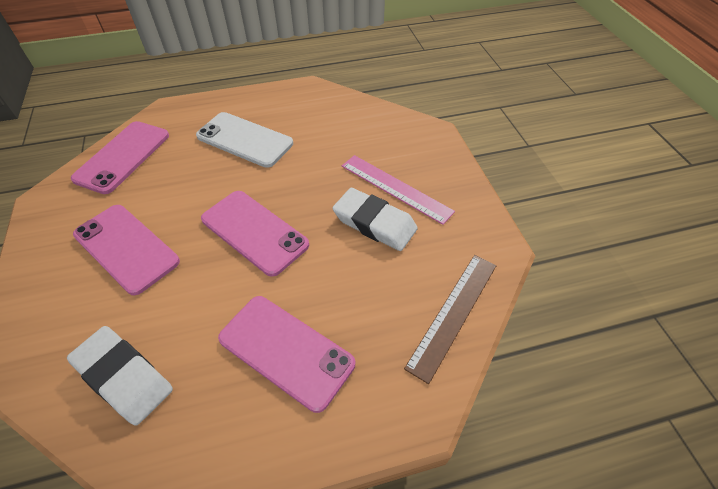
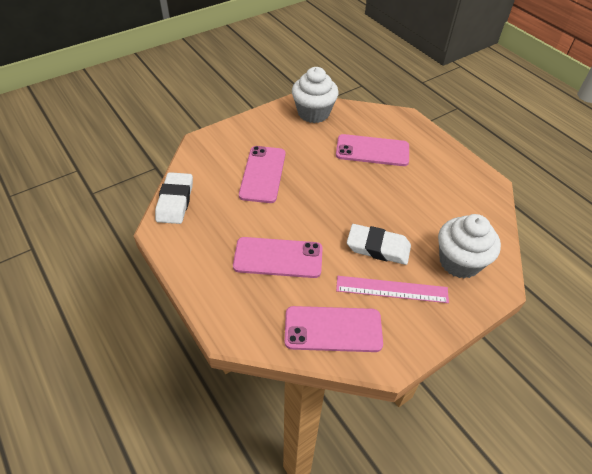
brown ruler: [404,255,496,384] = 1 -> none = 0
white cupcake: none = 0 -> [292,67,339,123] [438,214,501,279] = 2
white phone: [196,112,293,168] = 1 -> none = 0

